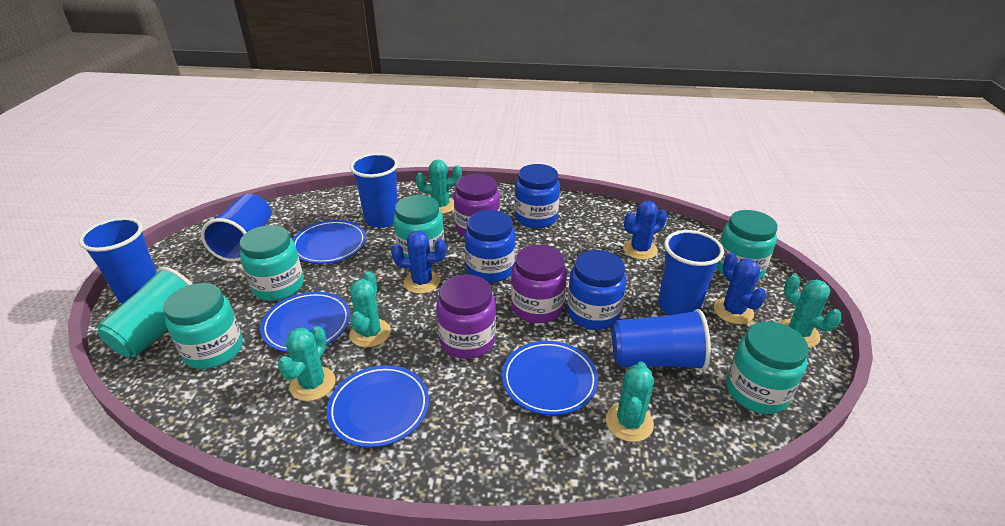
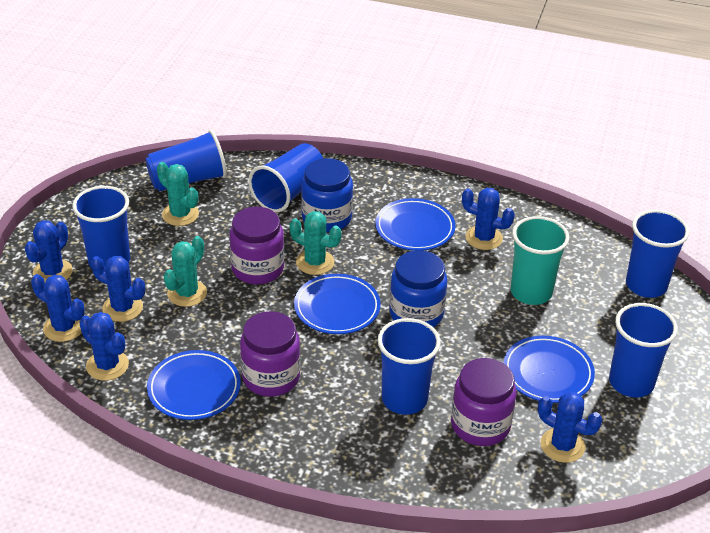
blue cactus: [391,231,446,294] [623,201,667,260] [714,253,766,324] = 3 -> [25,220,73,282] [31,274,85,342] [79,312,129,381] [91,256,145,322] [462,188,515,250] [538,392,602,463] = 6
blue cup: [79,217,157,303] [201,194,271,262] [350,153,398,228] [612,309,711,371] [658,230,724,315] = 5 -> [72,186,130,268] [145,130,227,191] [249,143,323,212] [378,318,441,415] [609,303,678,397] [626,210,689,298] = 6
blue jar: [465,210,516,283] [515,164,560,228] [567,250,626,330] = 3 -> [301,158,353,233] [390,250,447,327] = 2
turquoise cactus: [278,326,335,401] [349,271,391,347] [416,160,462,214] [606,362,654,442] [779,274,842,348] = 5 -> [157,162,199,226] [164,236,207,307] [290,211,342,275] = 3
turquoise jar: [163,283,243,369] [239,225,304,301] [394,195,445,257] [716,210,778,280] [726,321,809,414] = 5 -> none = 0

